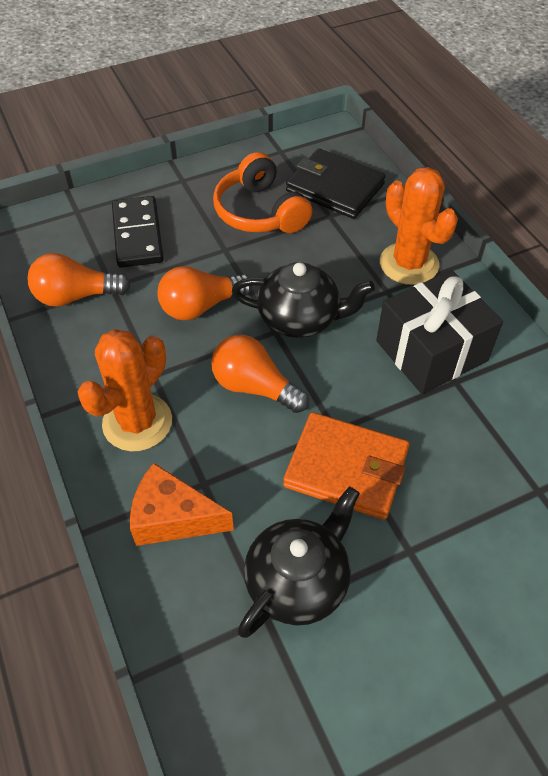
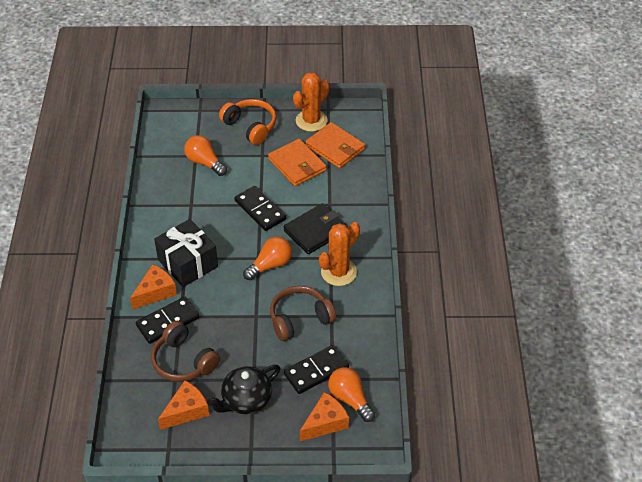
black domino: [112,196,164,268] = 1 -> [136,297,200,344] [234,186,286,231] [284,345,349,394] = 3
black teapot: [232,262,375,338] [238,487,360,638] = 2 -> [207,365,281,414] = 1
brown headphones: none = 0 -> [151,321,220,382] [270,286,336,341] = 2
orange cheese: [130,463,234,546] = 1 -> [130,264,177,310] [158,380,209,430] [300,392,349,441] = 3
orange wallet: [283,412,410,520] = 1 -> [268,139,326,186] [305,122,365,168] = 2

